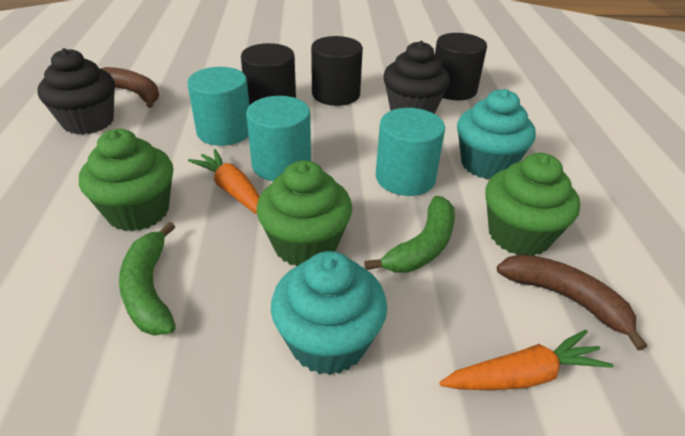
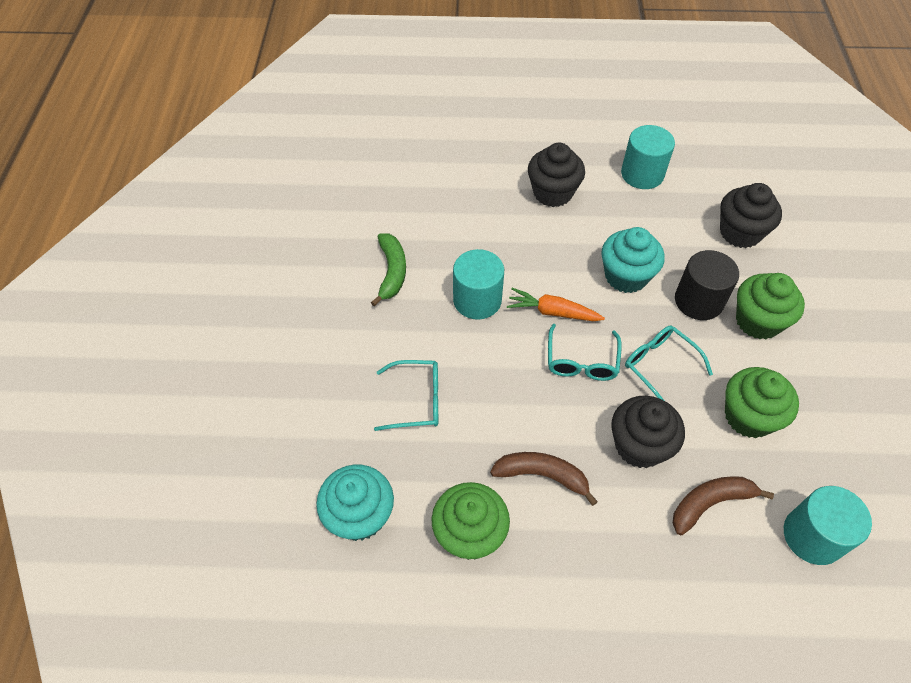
black cupcake: [37,48,115,135] [383,41,450,114] = 2 -> [528,143,585,207] [611,396,685,468] [720,183,782,248] = 3
black cylinder: [241,43,296,105] [311,36,363,106] [435,33,487,100] = 3 -> [675,250,739,320] = 1
green banana: [119,222,176,336] [364,196,455,273] = 2 -> [371,233,406,306] = 1
orange carrot: [188,149,260,214] [439,330,613,390] = 2 -> [507,288,605,321] = 1
turquoise glasses: none = 0 -> [374,360,438,431] [548,324,622,381] [625,326,713,400] = 3

